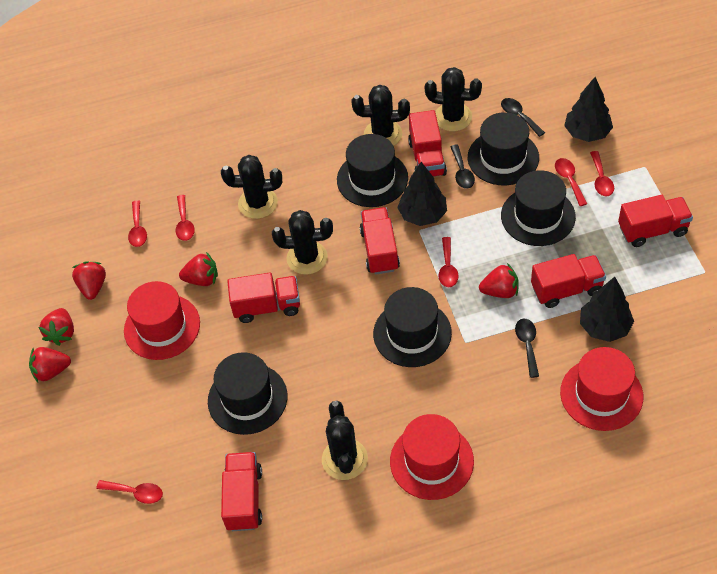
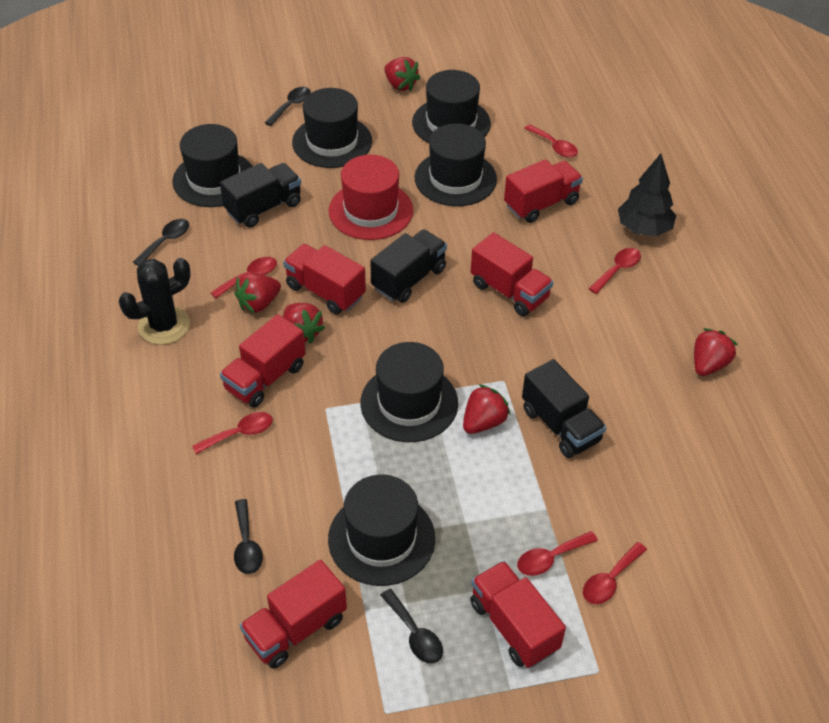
black cactus: [221,155,282,219] [272,210,333,275] [322,401,368,480] [352,85,410,146] [425,67,482,131] = 5 -> [119,258,191,345] = 1
black hat: [208,352,287,435] [337,134,408,207] [373,287,452,367] [468,112,539,185] [501,170,576,246] = 5 -> [172,124,253,207] [292,88,372,168] [328,475,435,586] [360,342,458,442] [412,70,491,143] [415,123,497,206] = 6
black spoon: [450,145,475,189] [501,98,545,137] [515,319,539,378] = 3 -> [133,219,189,266] [234,499,263,574] [264,87,311,126] [381,589,443,664] = 4
black tree: [397,162,447,226] [564,77,613,142] [580,277,634,342] = 3 -> [618,154,676,236] = 1
black truck: none = 0 -> [220,163,301,228] [370,229,447,303] [522,359,606,458] = 3
red hat: [124,281,200,360] [390,414,474,500] [560,347,643,431] = 3 -> [329,155,413,240] = 1

